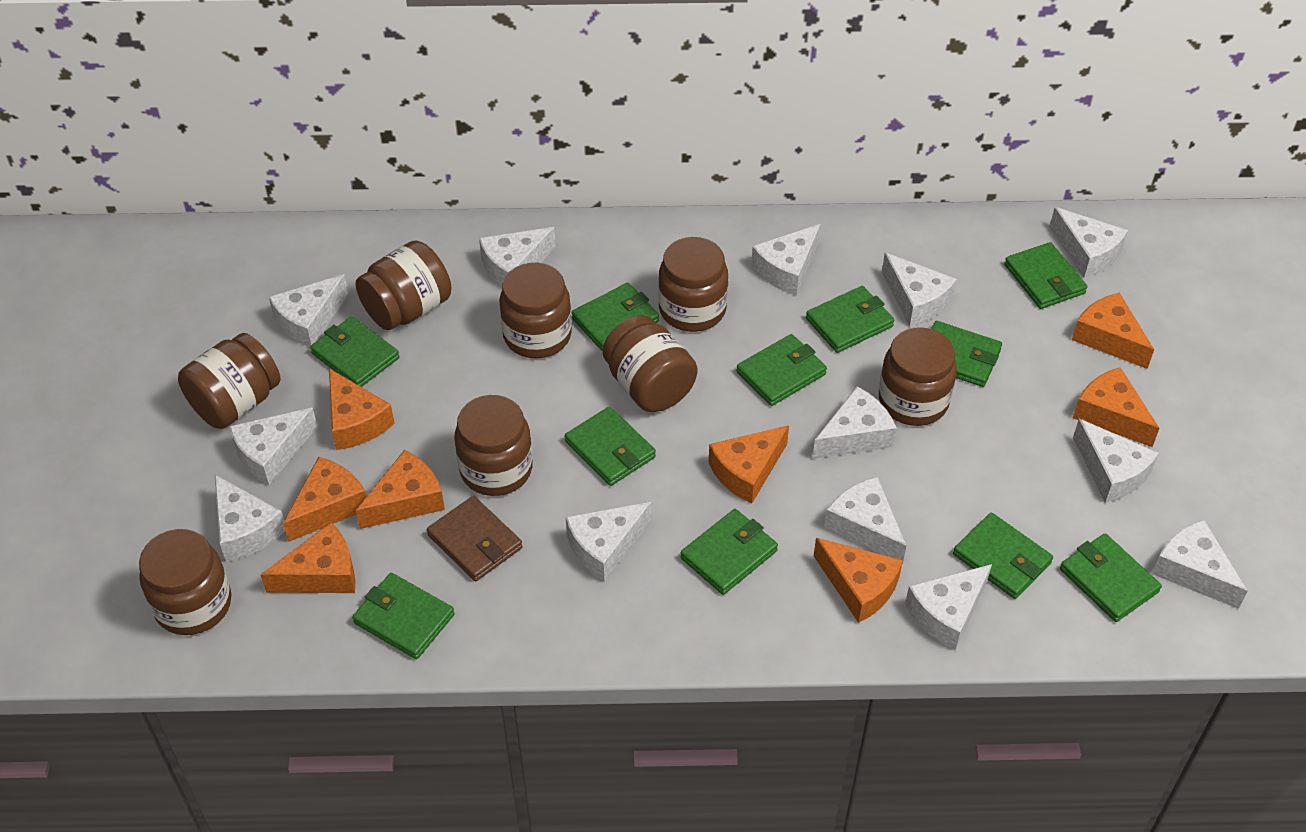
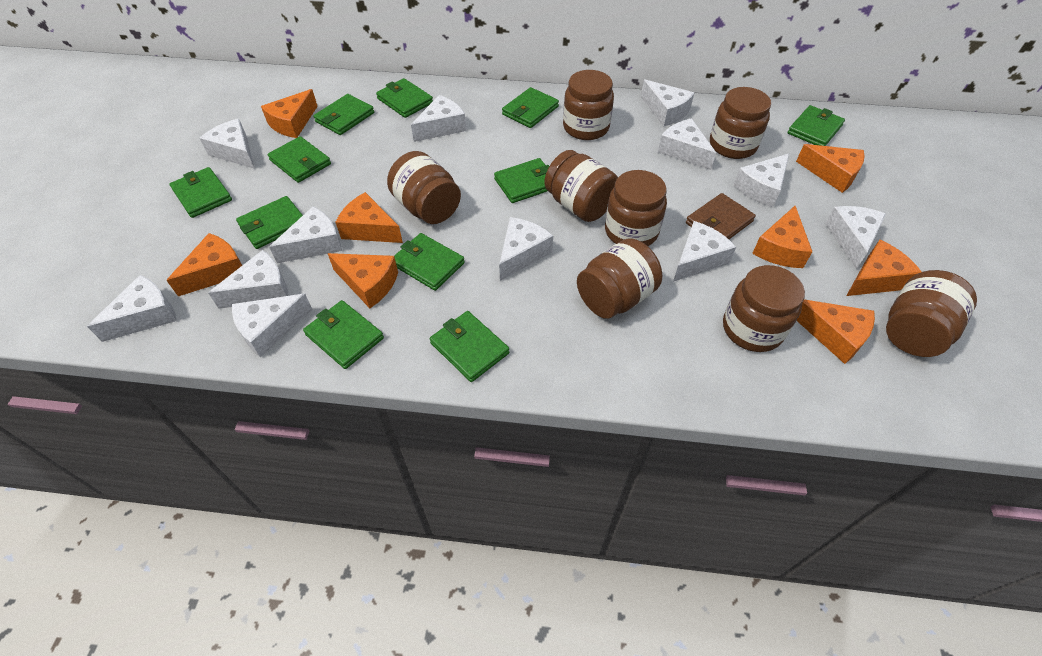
white cheese: [215,475,285,562] [229,408,317,485] [269,274,349,347] [479,227,556,287] [566,502,651,582] [751,224,821,295] [813,386,897,459] [824,477,906,564] [882,253,957,326] [905,564,992,650] [1050,207,1128,278] [1073,419,1159,503] [1152,520,1248,609] = 13 -> [87,275,177,342] [200,119,255,169] [208,250,288,309] [232,294,312,358] [269,207,342,263] [411,95,466,142] [499,217,553,281] [641,80,694,126] [658,118,716,170] [673,221,736,282] [734,154,789,207] [825,206,886,269] = 12

